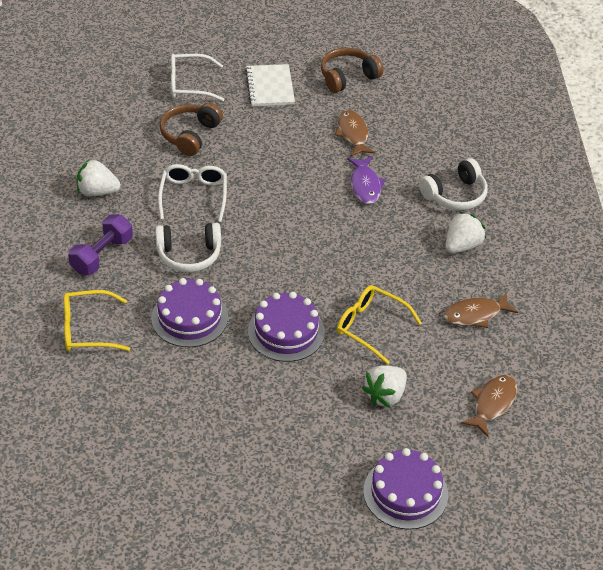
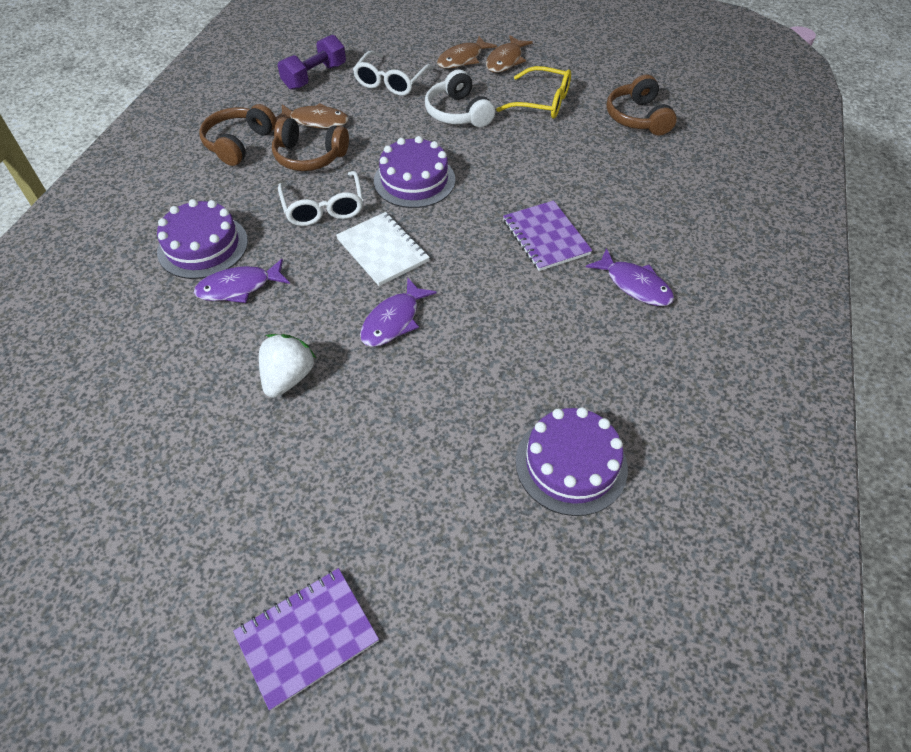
brown headphones: [160,103,223,156] [321,48,383,93] = 2 -> [199,104,276,166] [272,117,349,171] [606,74,677,135] = 3
purple fish: [347,157,386,204] = 1 -> [194,259,290,303] [360,278,437,347] [586,248,674,306] = 3
purple notebook: none = 0 -> [233,568,379,711] [503,200,592,271] = 2
white headphones: [155,223,221,272] [419,158,488,210] = 2 -> [425,69,495,127] = 1
white strawberry: [77,159,121,196] [362,365,407,408] [445,212,486,253] = 3 -> [259,334,316,398] = 1
yellow glasses: [64,290,130,351] [337,285,422,365] = 2 -> [496,66,571,119] = 1

